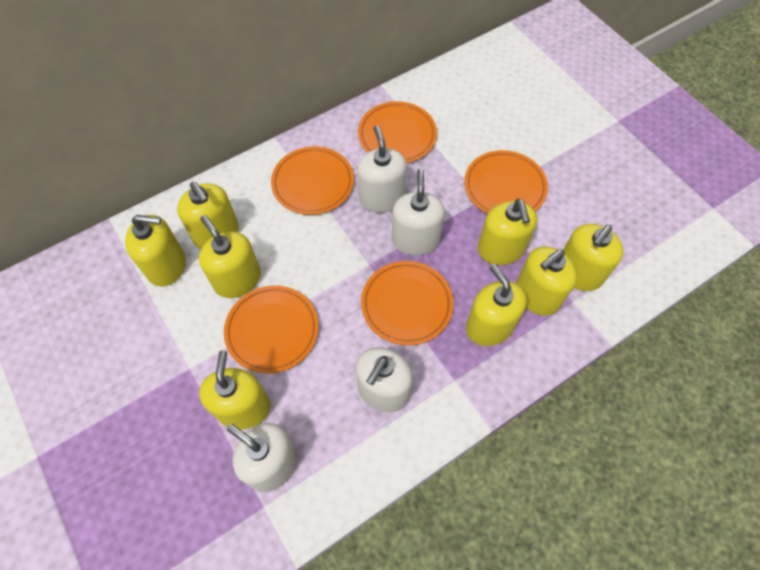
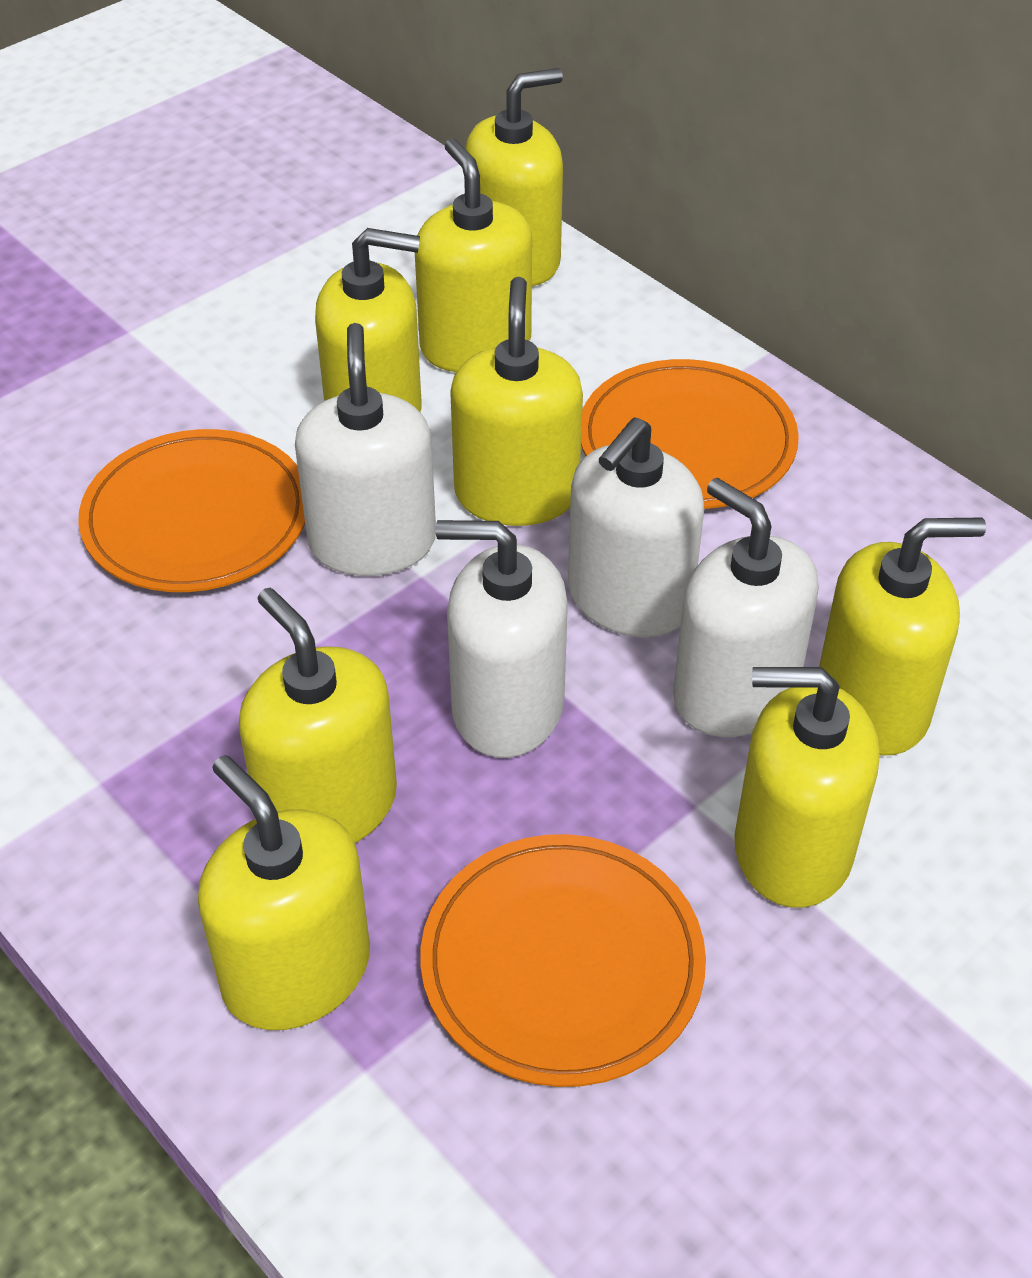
orange plate: [224,285,319,374] [271,146,354,215] [358,101,437,163] [361,261,453,345] [464,150,548,214] = 5 -> [78,429,305,592] [420,834,706,1087] [581,359,799,509] = 3

